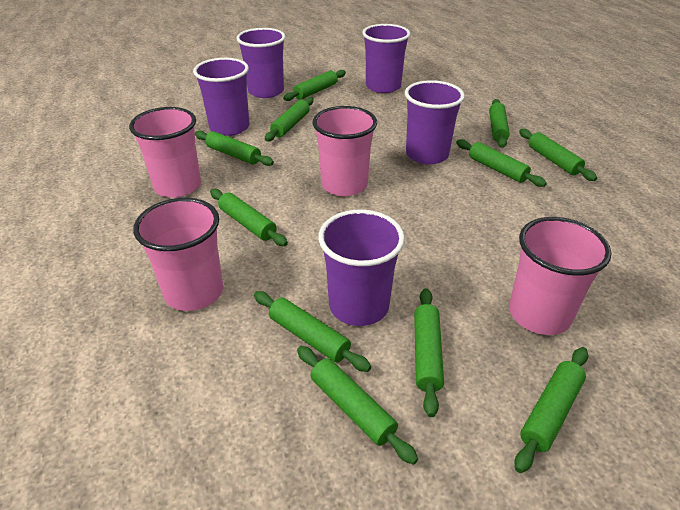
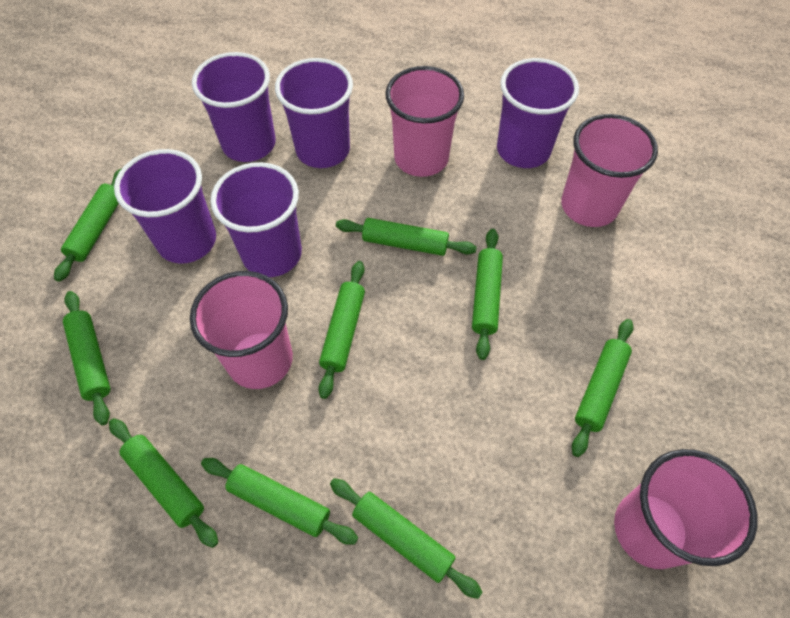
green rolling pin: [195,131,274,166] [210,189,288,246] [254,291,371,372] [265,97,313,141] [283,70,346,101] [297,346,418,465] [414,288,444,417] [456,139,547,187] [489,99,510,148] [515,347,588,473] [519,129,597,181] = 11 -> [54,168,122,282] [63,291,110,425] [109,418,218,548] [201,458,358,545] [318,261,365,399] [330,478,482,599] [336,218,477,256] [472,229,503,360] [572,319,634,457] = 9

